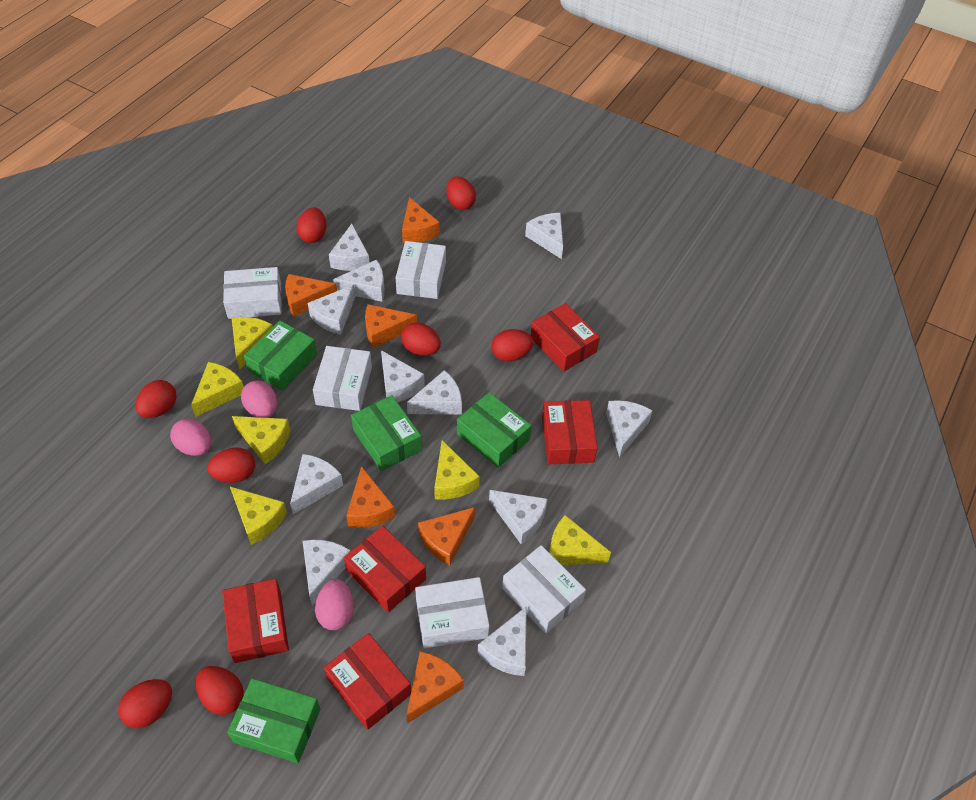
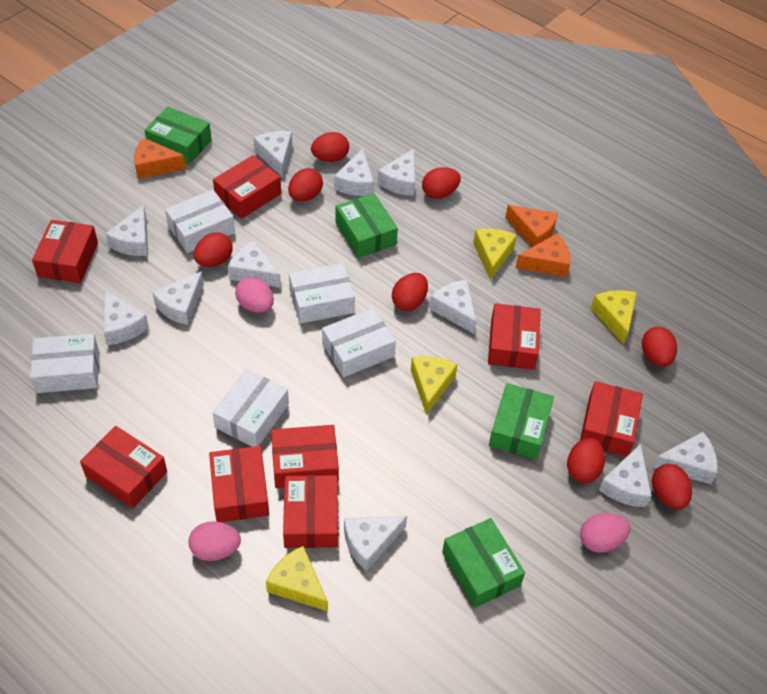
orange cheese: [285,274,337,317] [346,466,395,528] [365,304,417,348] [402,197,440,243] [406,651,464,723] [418,507,475,566] = 6 -> [134,138,186,179] [505,205,558,247] [516,234,570,277] = 3
red box: [222,579,289,663] [324,633,411,730] [344,526,426,612] [531,303,600,372] [542,400,598,464] = 5 -> [32,220,98,283] [80,426,167,508] [209,446,269,522] [213,155,281,219] [271,425,339,488] [283,475,338,548] [488,303,541,370] [580,381,643,457] = 8
yellow cheese: [191,362,244,417] [230,487,287,545] [232,317,273,369] [232,416,291,464] [434,440,480,500] [549,515,611,565] = 6 -> [266,546,328,612] [411,356,458,415] [473,229,517,280] [591,290,637,345] = 4

